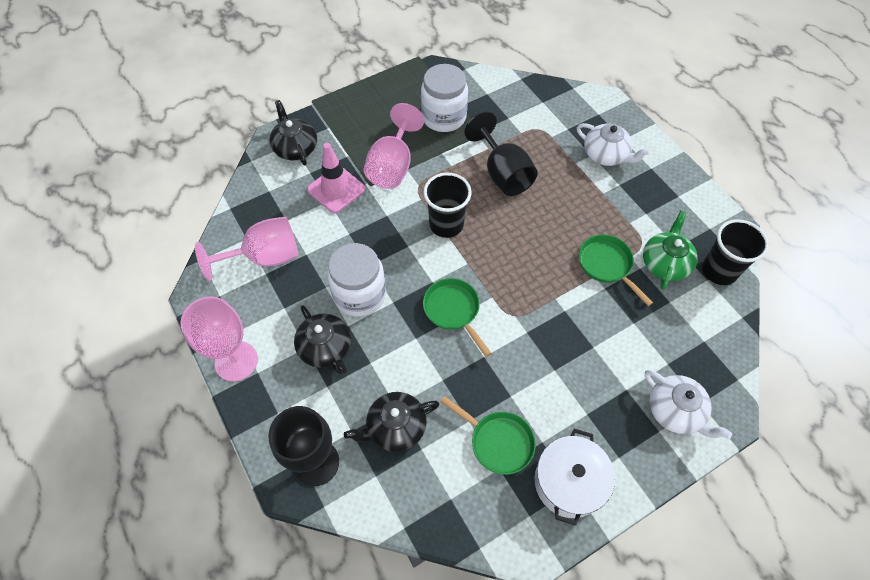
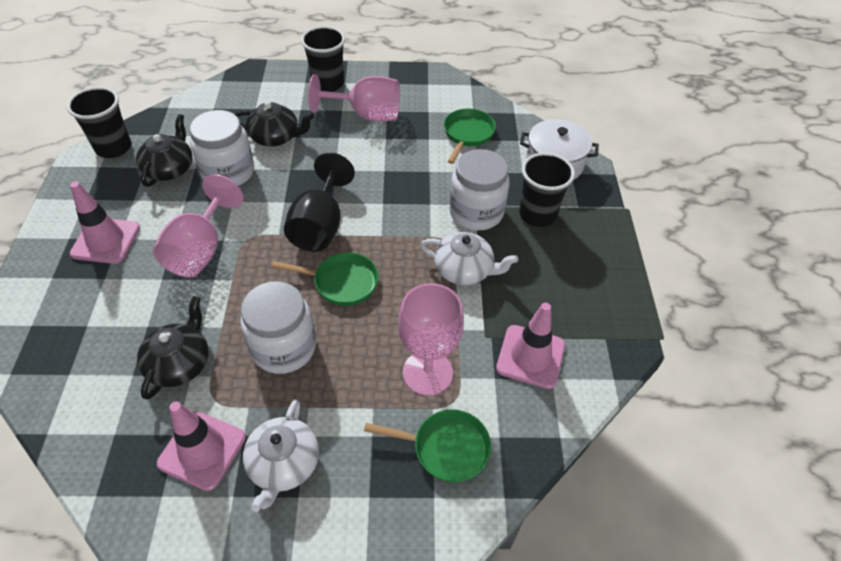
black cup: [423,173,472,238] [702,219,769,285] = 2 -> [67,87,131,158] [301,26,345,92] [519,152,575,227] = 3
black goblet: [268,406,339,486] [464,112,538,196] = 2 -> [284,152,355,252] = 1
green teapot: [643,211,698,290] = 1 -> none = 0
pink traffic cone: [307,143,365,213] = 1 -> [70,181,140,264] [157,401,246,491] [496,303,565,389] = 3
white jar: [327,243,386,317] [421,64,468,132] = 2 -> [189,110,254,186] [240,281,316,374] [449,149,510,231] = 3

